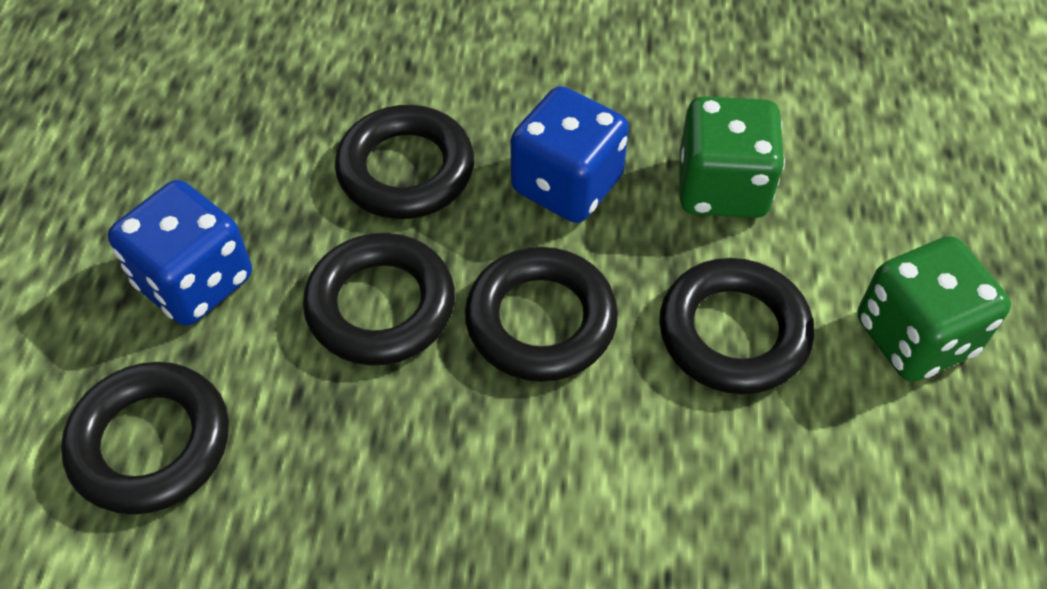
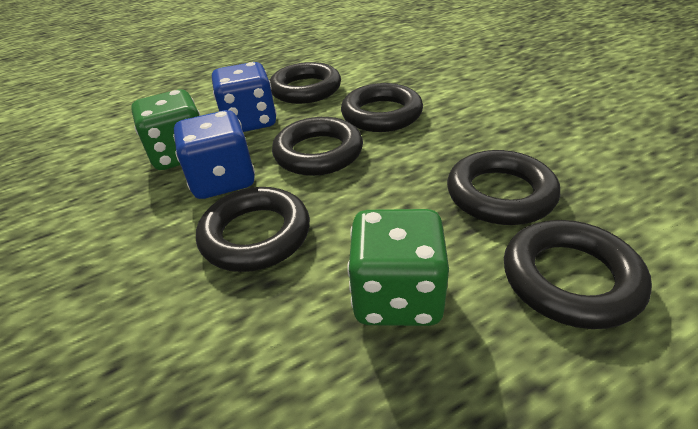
black ring: [61,362,229,515] [303,233,455,365] [335,105,474,219] [465,247,618,382] [659,258,814,394] = 5 -> [196,187,310,272] [269,62,341,104] [272,117,363,176] [341,83,423,132] [447,150,560,225] [504,220,652,329] = 6

